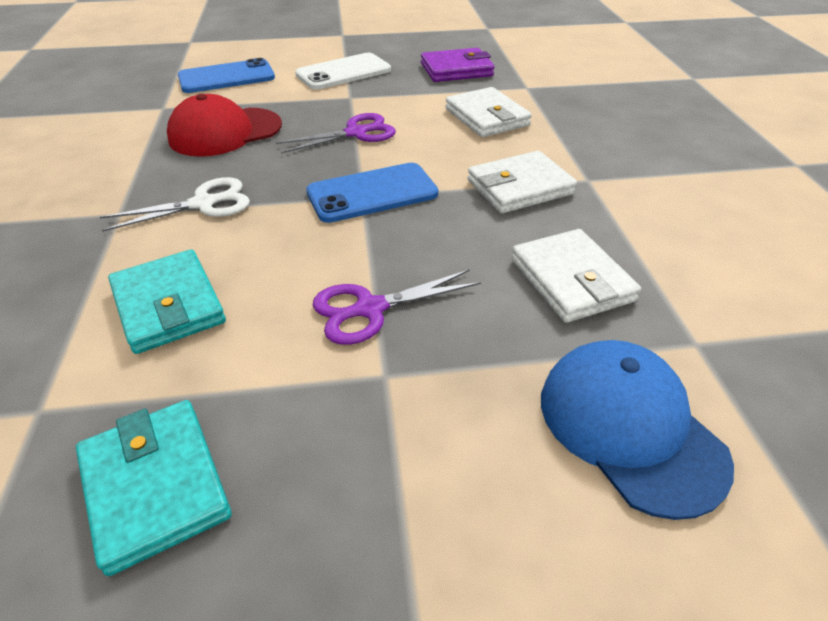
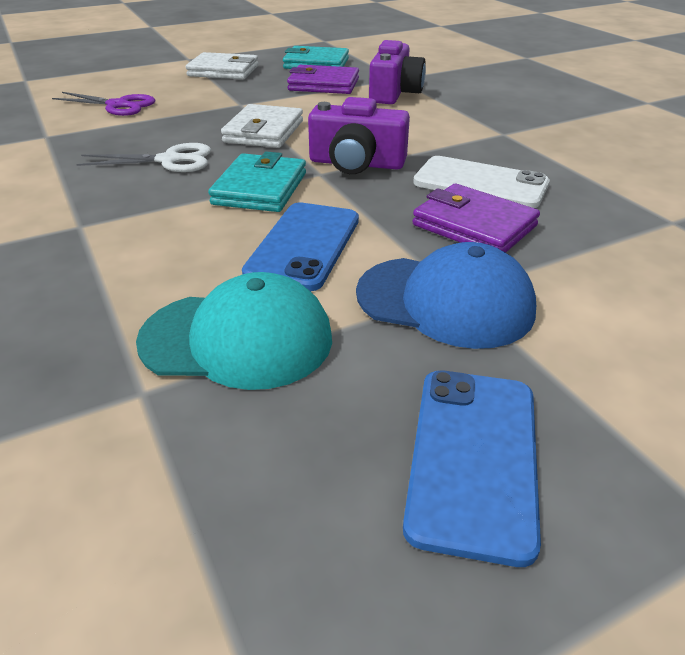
purple camera: none = 0 -> [308,97,410,174] [369,40,426,104] = 2
purple scissors: [276,113,396,154] [313,270,481,345] = 2 -> [52,92,155,116] = 1
purple wallet: [421,48,495,82] = 1 -> [287,65,359,94] [413,184,540,253] = 2
red cap: [167,94,282,157] = 1 -> none = 0
turquoise cap: none = 0 -> [136,272,332,390] = 1
white wallet: [445,87,532,137] [468,151,577,213] [511,229,641,323] = 3 -> [186,52,259,79] [221,104,303,148] = 2

